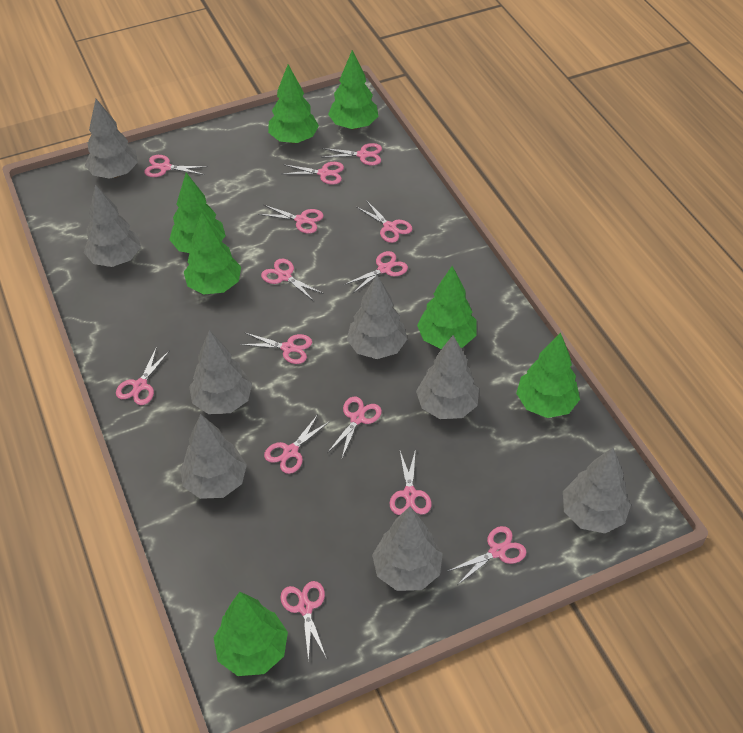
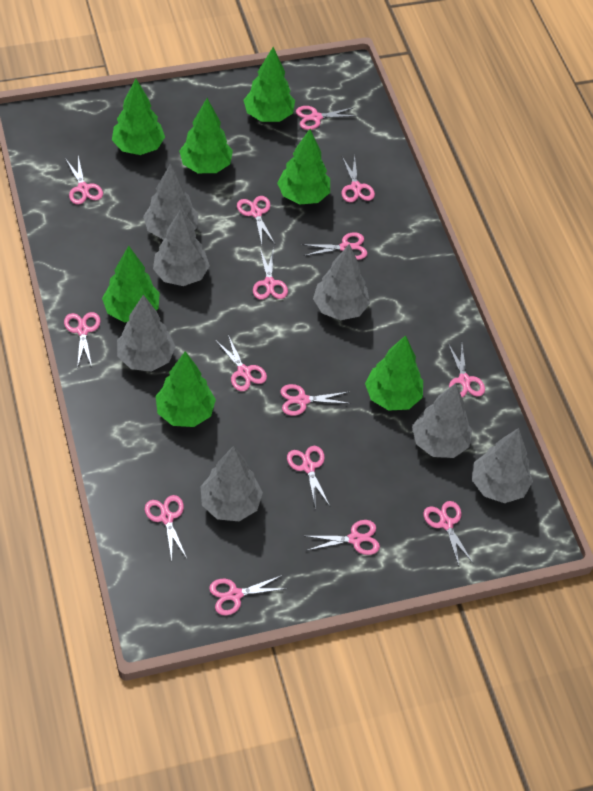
grey tree: [84,184,141,267] [85,99,138,179] [180,414,247,499] [189,330,252,414] [347,275,407,359] [372,506,443,591] [416,335,479,419] [563,447,631,533] = 8 -> [117,295,176,372] [143,163,199,240] [153,209,210,286] [200,446,263,521] [313,244,370,320] [412,383,472,458] [472,428,533,503] = 7
pink scissors: [116,347,170,405] [144,155,208,177] [240,332,312,364] [258,205,324,234] [261,259,324,301] [264,414,330,474] [280,581,327,663] [283,162,344,185] [321,143,382,165] [327,397,382,458] [344,251,408,294] [357,200,412,243] [390,449,432,515] [448,526,527,585] = 14 -> [64,312,101,368] [65,156,103,205] [145,495,187,561] [209,575,287,615] [216,335,267,391] [237,196,275,245] [253,248,288,299] [280,384,351,416] [287,446,330,510] [296,106,355,130] [301,232,367,260] [306,520,380,555] [342,155,375,202] [423,501,474,566] [448,343,485,397] = 15

